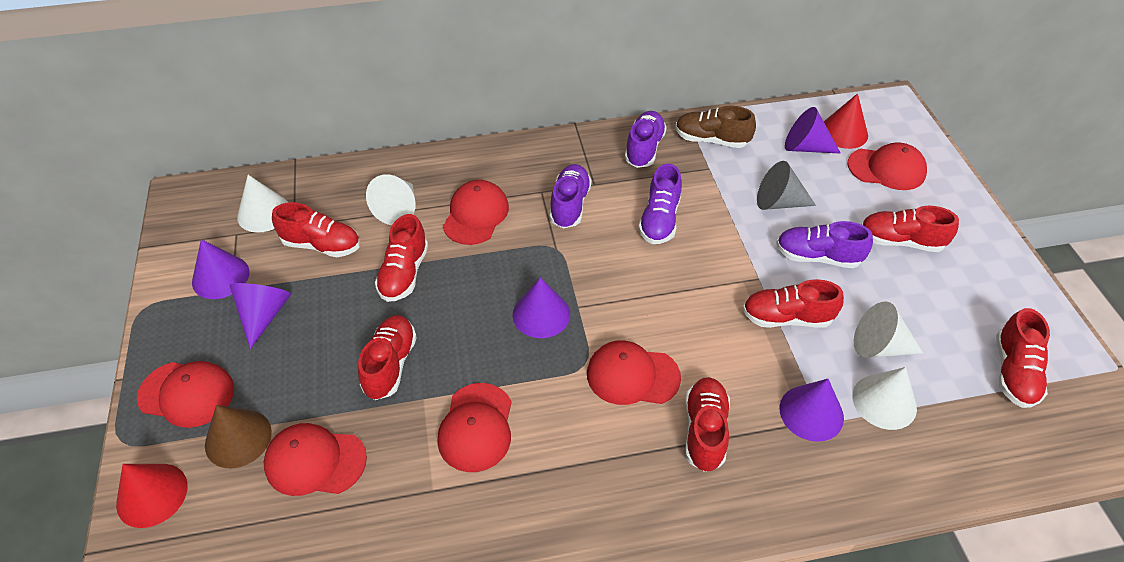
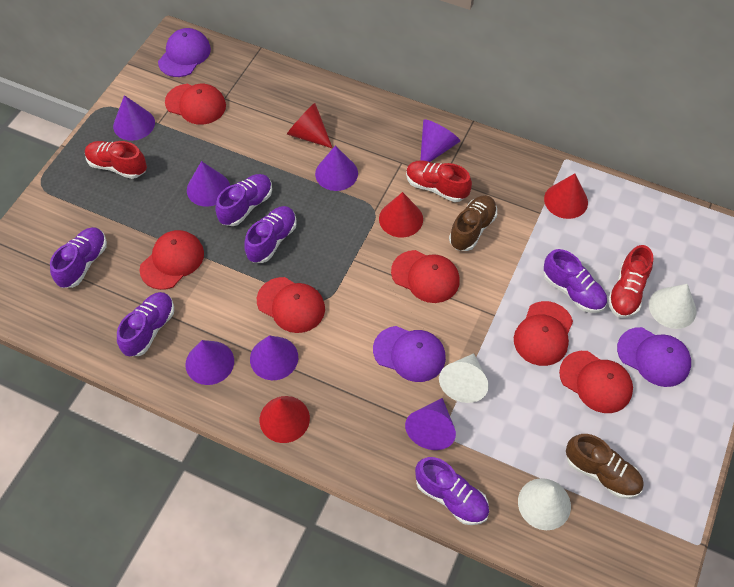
brown cone: [205,405,272,468] = 1 -> none = 0
brown shoe: [676,105,756,148] = 1 -> [449,195,497,251] [566,434,644,499] = 2
grey cone: [757,161,816,210] = 1 -> none = 0
purple cap: none = 0 -> [158,28,211,77] [373,326,446,382] [617,327,691,387] = 3
purple cone: [192,239,250,299] [229,283,291,349] [513,277,570,338] [779,379,844,442] [785,107,841,154] = 5 -> [113,95,155,141] [185,340,234,385] [187,161,230,207] [250,335,298,380] [315,145,358,191] [405,398,456,450] [420,119,460,162] = 7
purple shoe: [550,164,592,228] [625,111,667,168] [638,164,682,244] [776,221,873,268] = 4 -> [50,227,107,288] [117,292,174,356] [215,174,272,226] [244,206,297,263] [415,457,489,525] [544,249,607,313] = 6
red cone: [116,464,188,528] [824,93,868,149] = 2 -> [260,396,310,443] [287,103,332,148] [379,192,423,238] [544,173,588,219] = 4
red shoe: [272,202,360,257] [358,315,417,400] [375,214,428,302] [685,377,730,472] [743,279,844,328] [861,206,959,252] [996,308,1050,408] = 7 -> [85,141,147,179] [406,160,472,202] [608,245,653,318] = 3
white cone: [237,175,289,233] [366,174,416,225] [852,367,917,430] [854,301,923,358] = 4 -> [439,353,489,403] [518,478,571,530] [649,284,696,329] = 3

